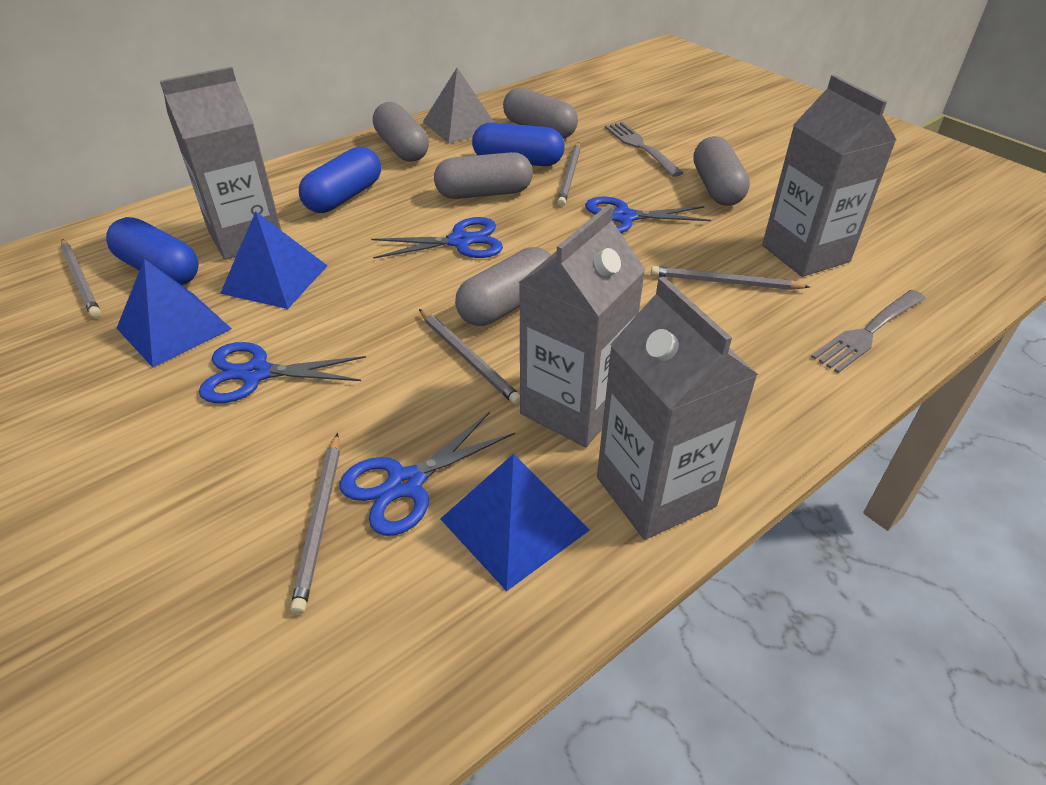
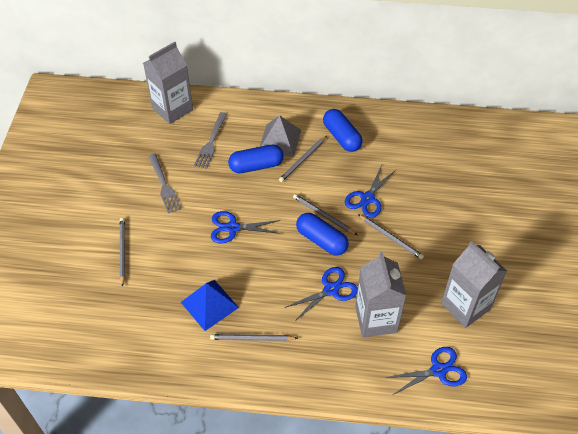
blue pyramid: [117,259,232,368] [220,211,328,309] [440,454,589,591] = 3 -> [181,280,239,331] = 1
grey capsule: [373,102,429,162] [434,152,533,199] [455,247,551,326] [503,87,578,139] [694,136,750,206] = 5 -> none = 0
grey carton: [160,66,282,260] [518,204,646,447] [597,277,759,540] [762,75,896,277] = 4 -> [143,42,193,124] [355,252,407,337] [441,241,507,328] = 3

